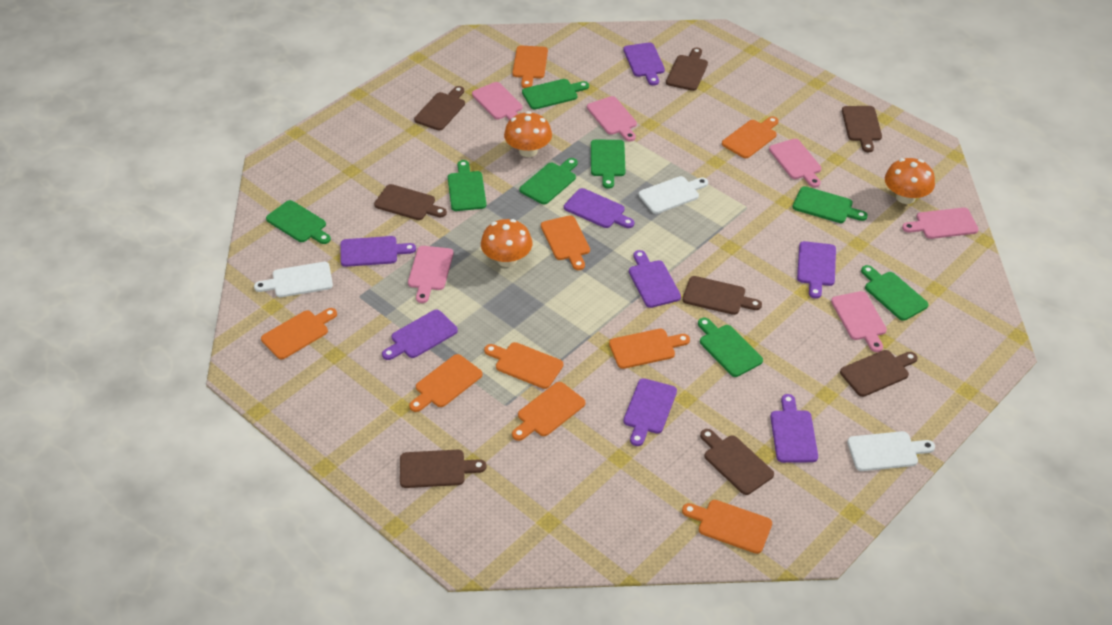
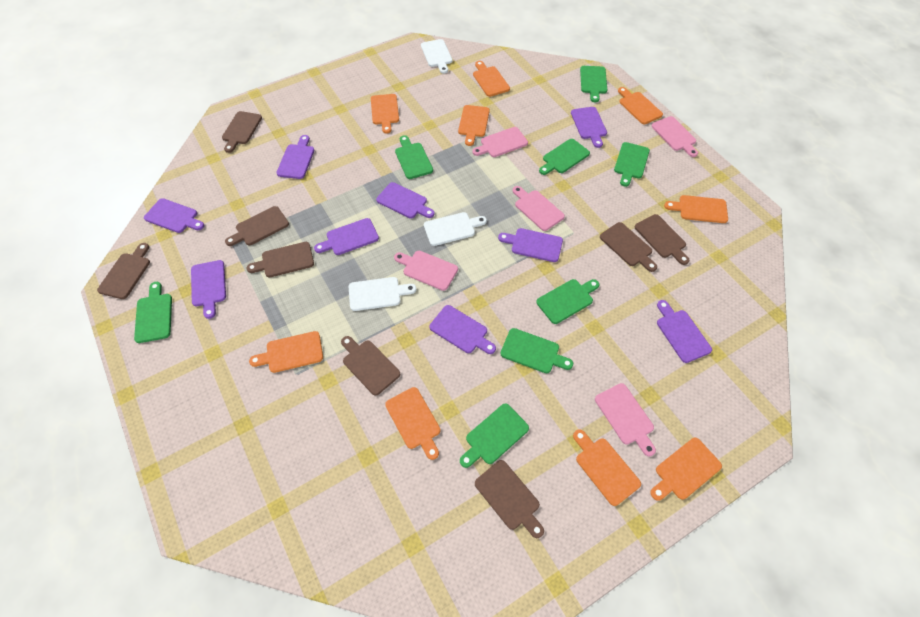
orange mushroom: [481,219,532,267] [504,111,552,157] [885,158,935,204] = 3 -> none = 0
pink cutting board: [408,246,453,303] [472,82,523,120] [587,96,637,142] [769,139,822,187] [831,291,887,352] [902,208,979,239] = 6 -> [394,251,458,291] [472,127,528,157] [512,186,565,231] [595,383,656,456] [651,116,698,157] = 5
purple cutting board: [341,236,416,267] [382,310,458,360] [564,188,634,228] [623,42,665,86] [623,378,677,446] [629,250,681,308] [770,394,818,463] [797,241,836,299] = 8 -> [144,198,204,233] [191,260,226,319] [276,135,314,179] [314,218,379,255] [376,182,435,218] [429,305,496,354] [498,228,563,262] [571,107,607,148] [657,300,712,363] = 9

